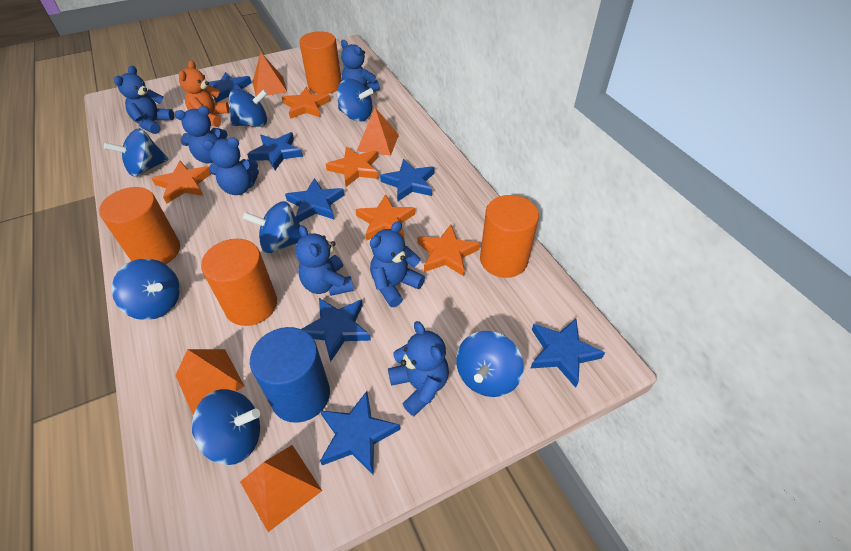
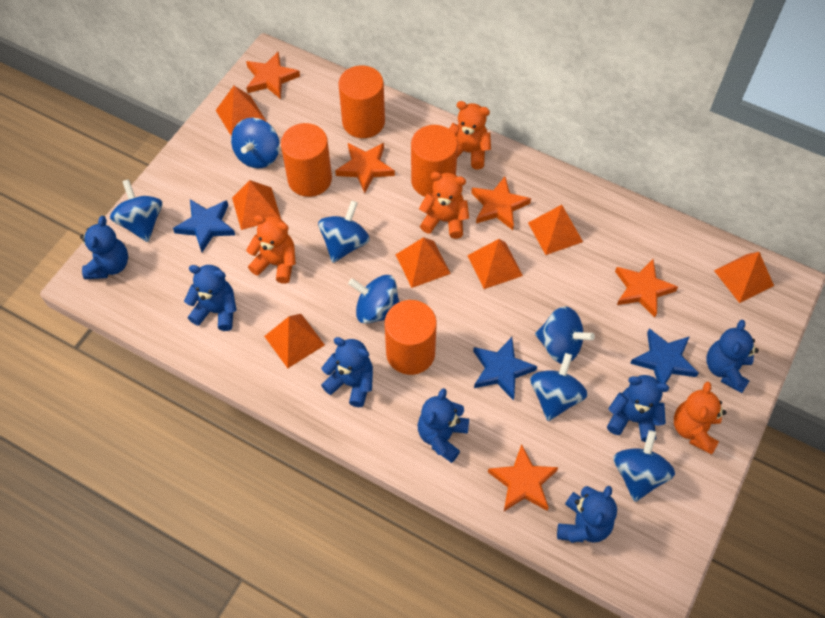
blue cylinder: [250,327,330,423] = 1 -> none = 0
blue star: [209,72,252,102] [247,132,303,170] [285,178,344,222] [301,298,371,362] [320,391,400,474] [380,159,434,201] [531,319,605,388] = 7 -> [173,199,235,252] [473,337,537,401] [630,328,699,384] = 3
orange pyramid: [175,349,244,415] [240,445,322,532] [253,53,287,96] [357,107,399,156] = 4 -> [216,86,267,136] [232,180,281,230] [264,314,325,368] [395,237,451,288] [467,239,523,289] [528,205,583,255] [714,252,774,303] = 7
orange teddy bear: [179,60,230,127] = 1 -> [246,215,296,284] [419,172,469,239] [449,101,491,169] [674,382,727,455] = 4

